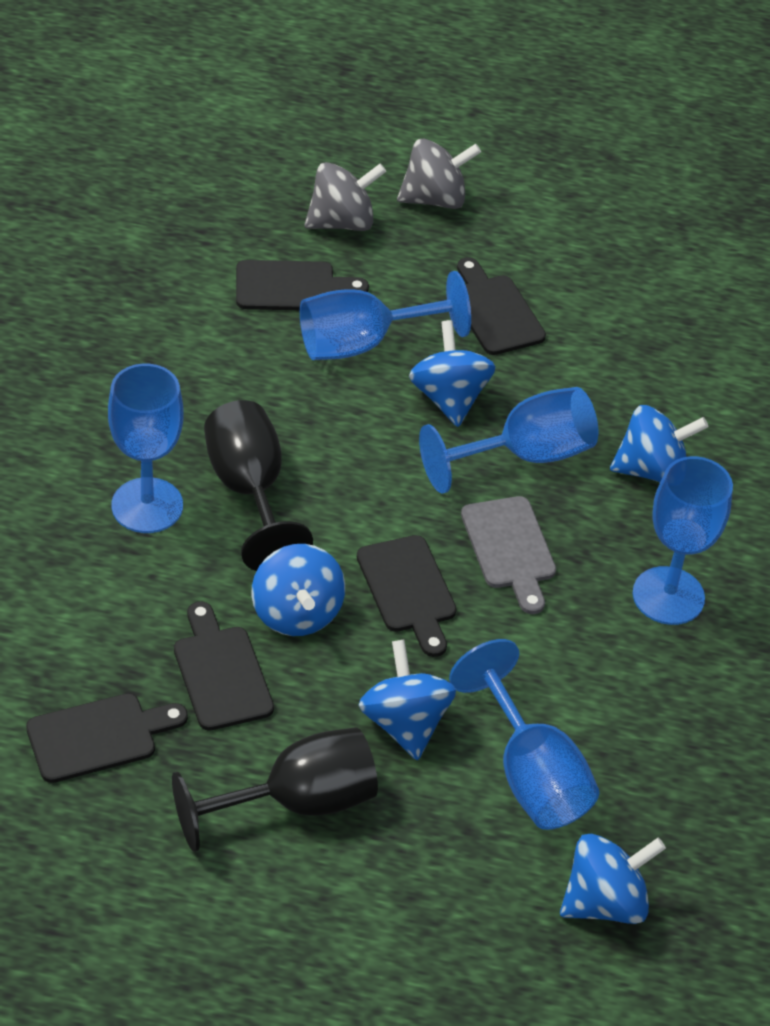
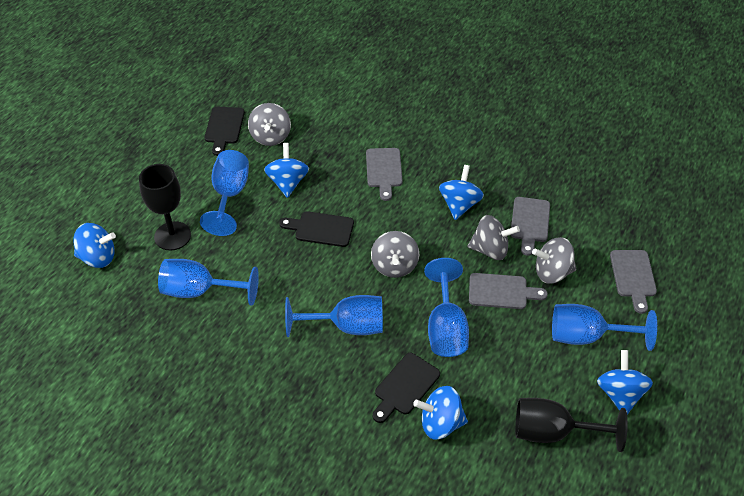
black cutting board: [26,693,188,783] [174,602,274,731] [236,260,369,310] [357,535,456,657] [457,257,546,355] = 5 -> [204,107,245,156] [279,211,354,247] [373,353,440,423] = 3
grey cutting board: [461,496,556,614] = 1 -> [366,148,403,201] [469,273,548,309] [511,197,550,256] [610,250,657,314] = 4
grey spinning top: [304,162,386,231] [397,139,481,209] = 2 -> [248,103,291,146] [371,231,419,278] [468,215,520,260] [532,237,576,284] = 4

